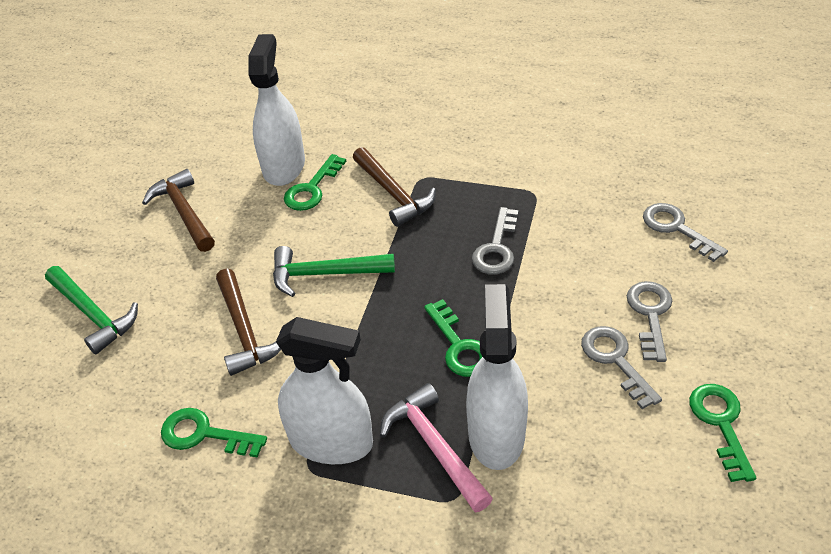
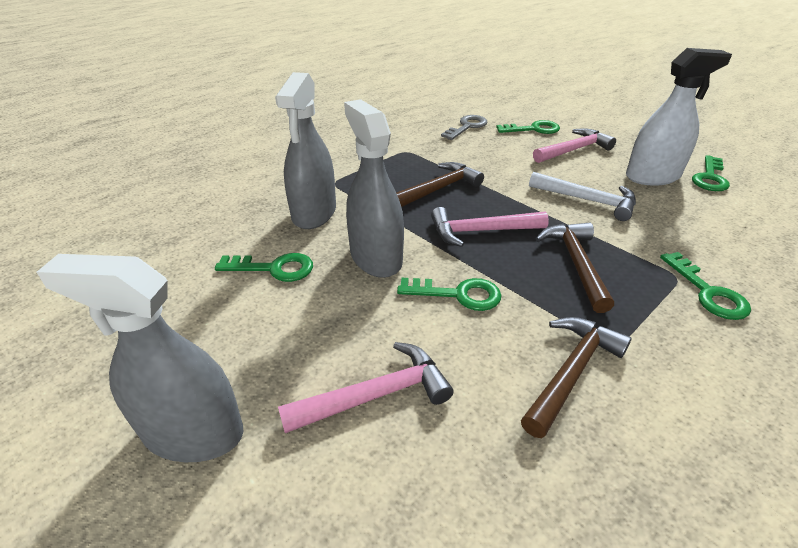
green hammer: [45,266,138,355] [273,246,395,297] = 2 -> none = 0
green key: [161,408,267,458] [284,154,346,211] [424,299,482,377] [689,384,756,482] = 4 -> [215,253,313,282] [397,278,502,311] [496,120,560,134] [660,252,751,320] [692,155,730,191] = 5
grey key: [472,207,519,274] [581,326,662,409] [627,281,672,362] [643,203,728,262] = 4 -> [441,115,487,140] = 1
grey spray bottle: none = 0 -> [37,254,243,462] [275,72,336,229] [344,99,404,278] = 3
pink hammer: [380,383,493,512] = 1 -> [278,342,454,433] [431,207,549,247] [533,128,616,163] = 3
white hammer: none = 0 -> [529,172,636,221] = 1
white spray bottle: [248,34,305,186] [276,317,373,464] [466,284,528,470] = 3 -> [626,48,732,186] = 1

